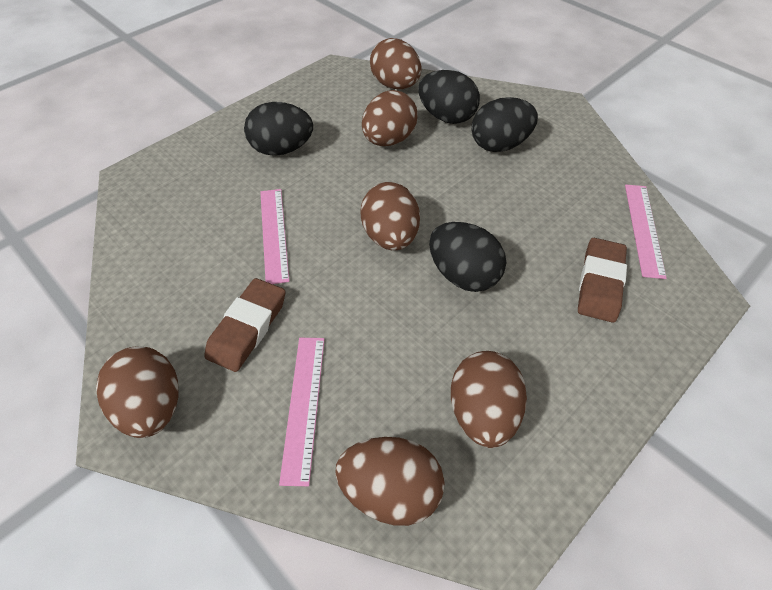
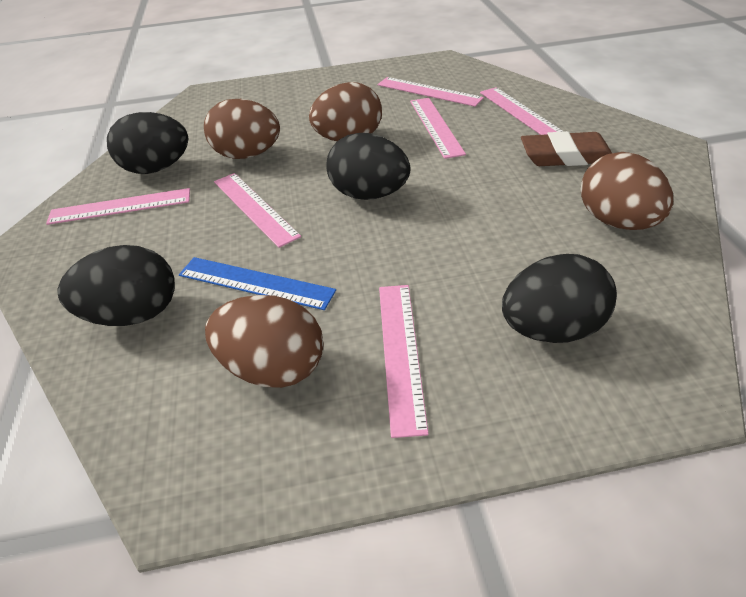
blue ruler: none = 0 -> [179,257,336,310] = 1
brown egg: [96,346,179,438] [335,437,445,526] [360,182,420,250] [362,90,418,146] [370,38,421,89] [451,351,527,448] = 6 -> [204,99,280,159] [205,295,323,388] [309,82,382,141] [580,152,673,230] = 4
brown eraser: [204,278,285,372] [578,238,627,323] = 2 -> [521,131,612,166] = 1
pink ruler: [260,189,290,284] [279,338,325,486] [625,185,667,279] = 3 -> [46,188,190,225] [214,173,301,248] [378,77,484,107] [379,285,429,438] [410,98,466,159] [480,87,564,135] = 6

